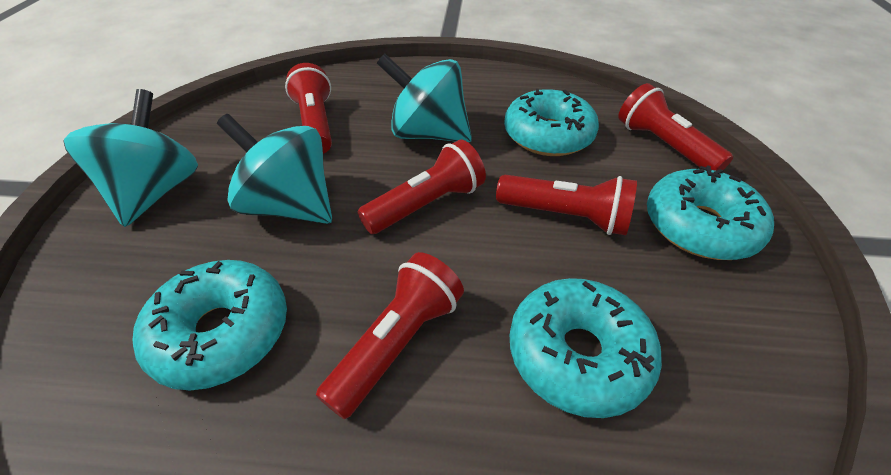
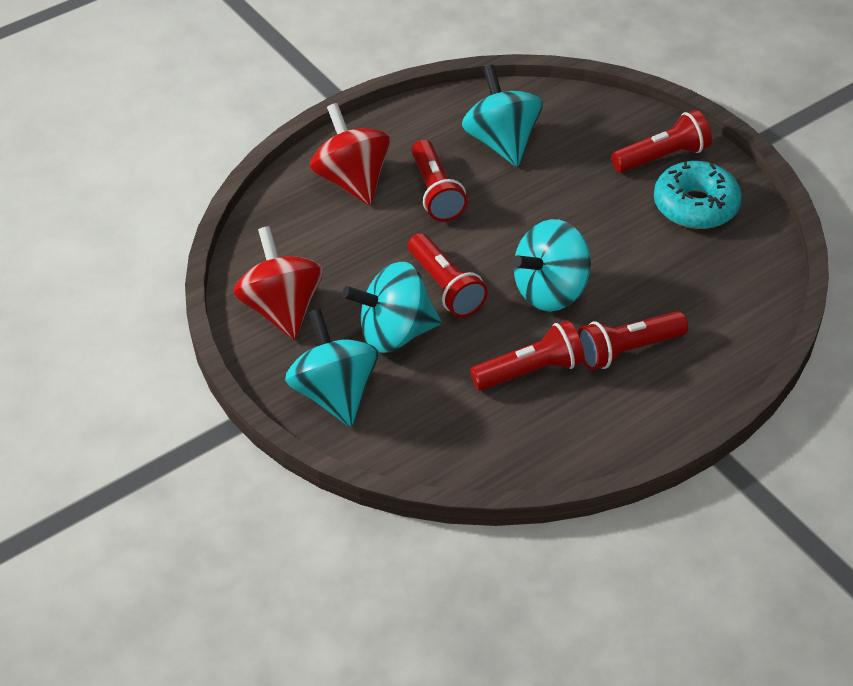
red spinning top: none = 0 -> [233,226,323,340] [310,103,391,205] = 2
turquoise donut: [132,260,287,390] [504,89,599,156] [510,278,662,418] [647,165,774,260] = 4 -> [654,161,742,229] = 1
turquoise spinning top: [63,89,198,227] [217,114,332,224] [377,53,472,143] = 3 -> [285,309,378,427] [342,262,441,353] [462,65,543,167] [512,219,591,311] = 4

